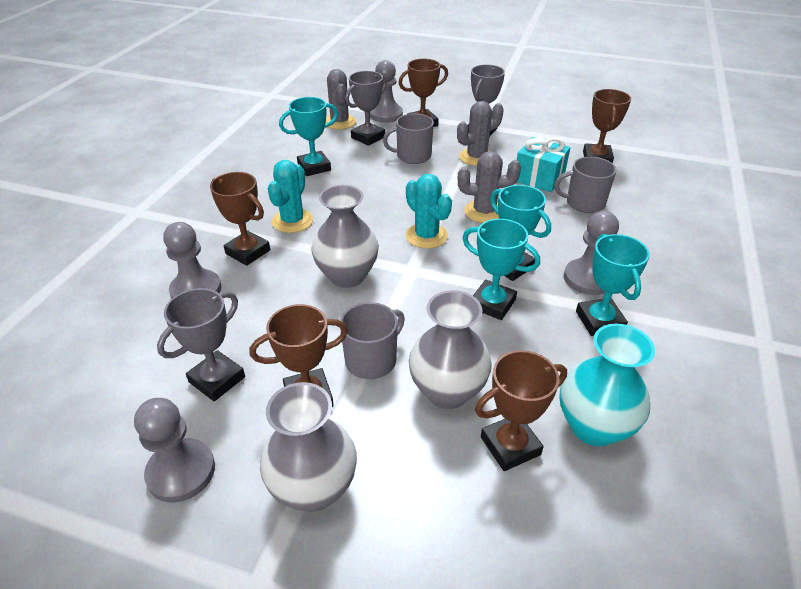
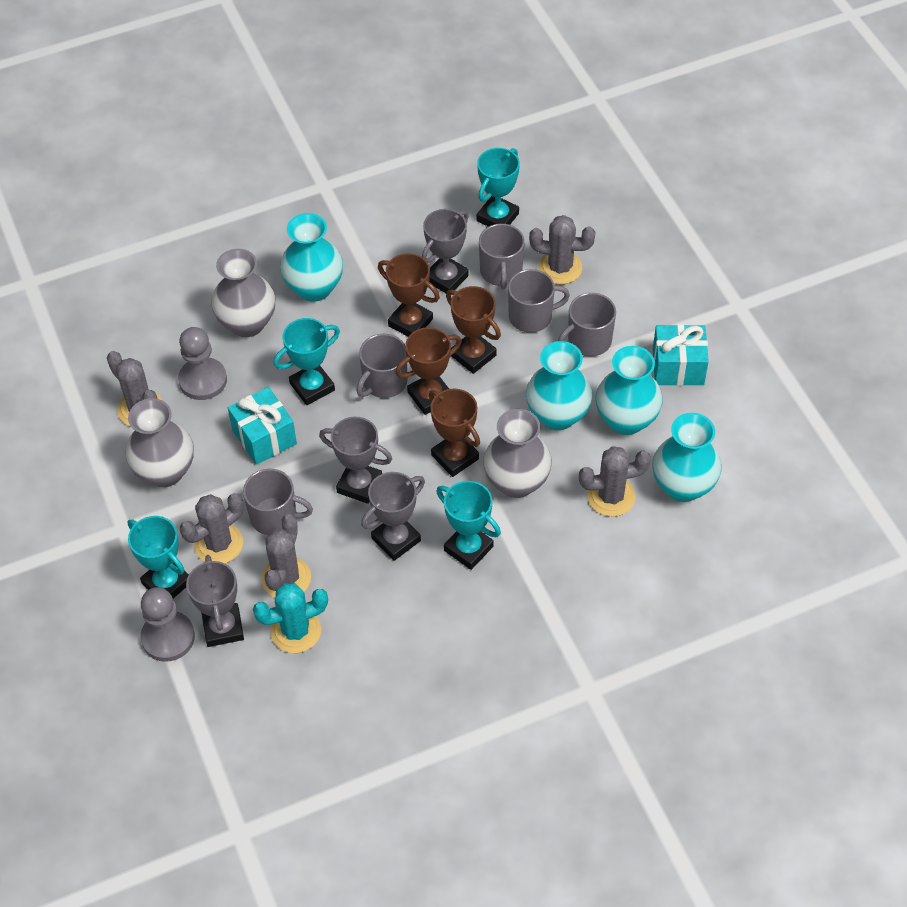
brown trophy: [210,172,270,266] [250,304,348,407] [398,59,448,127] [475,350,567,471] [583,89,631,163] = 5 -> [378,253,440,337] [395,327,462,415] [429,389,480,477] [446,286,501,374] = 4
grey cactus: [325,69,356,129] [457,101,504,166] [458,151,521,223] = 3 -> [107,351,163,427] [180,493,243,563] [261,514,311,597] [529,215,595,284] [579,446,651,517] = 5
grey mug: [340,302,405,379] [383,113,434,164] [554,157,617,213] = 3 -> [243,469,313,535] [357,334,407,398] [479,224,525,290] [508,269,570,333] [558,293,616,356] = 5
grey pawn: [134,398,215,503] [163,222,221,298] [370,60,403,123] [564,211,619,295] = 4 -> [140,587,195,662] [178,327,227,400] = 2
grey trophy: [157,288,245,401] [345,71,387,146] [467,64,505,137] = 3 -> [186,555,244,647] [319,417,392,504] [361,472,425,561] [422,209,469,293] = 4
turquoise cactus: [268,160,313,233] [406,174,452,249] = 2 -> [253,583,328,653] = 1
turquoise gift: [517,137,570,192] = 1 -> [228,387,297,465] [653,324,709,386] = 2
turquoise vase: [560,324,655,446] = 1 -> [280,213,343,302] [526,341,592,430] [596,346,663,435] [653,413,721,502] = 4

